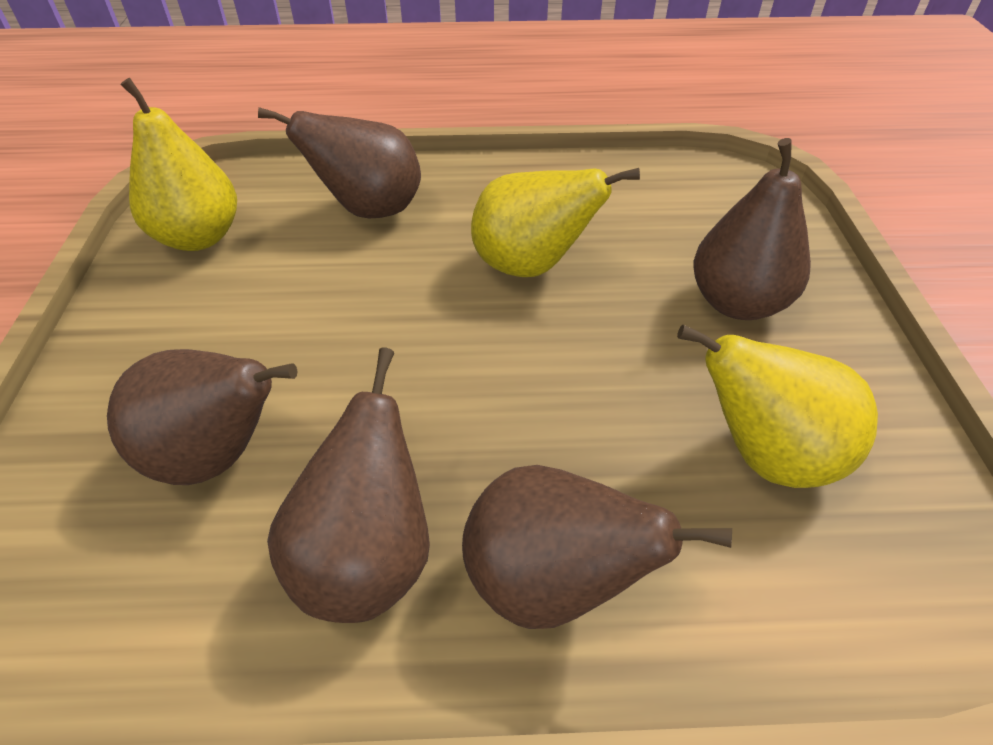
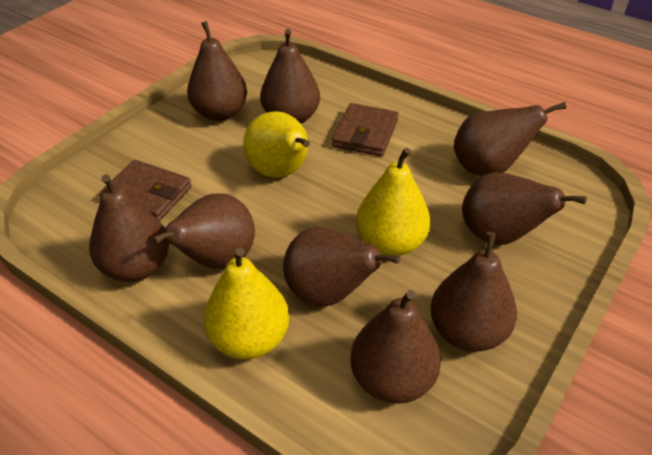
brown pear: [107,349,297,485] [258,107,421,218] [267,348,430,623] [462,465,732,629] [694,138,811,320] = 5 -> [89,174,169,282] [151,193,255,269] [187,21,247,121] [260,29,320,124] [283,227,400,307] [350,290,441,404] [430,232,517,352] [454,102,566,176] [462,172,587,245] = 9
brown wallet: none = 0 -> [99,160,192,221] [332,103,399,156] = 2

